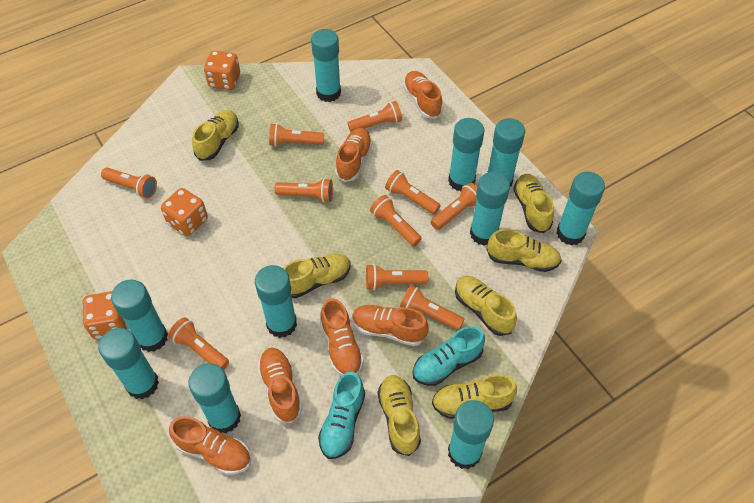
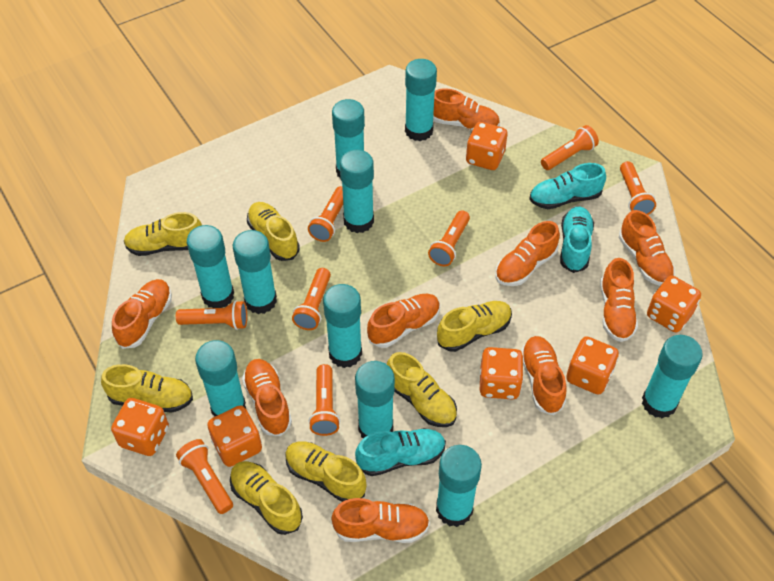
orange dice: [82,291,127,339] [161,188,208,236] [204,51,240,90] = 3 -> [111,398,169,456] [207,405,262,467] [466,122,508,170] [480,347,524,400] [566,336,619,395] [647,276,701,332] = 6
orange flashlight: [101,167,157,198] [168,317,229,370] [269,123,324,147] [274,178,333,203] [348,101,402,132] [366,264,428,290] [370,195,422,246] [385,170,441,215] [400,285,464,330] [431,183,477,230] = 10 -> [176,300,247,330] [176,439,233,514] [292,268,331,330] [308,186,343,242] [309,364,340,436] [428,210,470,266] [541,125,599,170] [620,161,656,215] = 8
orange shoe: [169,416,251,475] [257,348,302,423] [320,298,364,376] [335,128,373,182] [352,305,429,346] [403,71,443,119] = 6 -> [112,279,172,349] [242,359,292,436] [331,498,430,543] [367,294,440,348] [433,88,500,130] [495,221,560,286] [521,336,567,415] [600,258,638,342] [619,210,675,286] = 9
turquoise shoe: [318,372,365,459] [412,326,485,386] = 2 -> [355,428,446,476] [529,163,606,209] [560,207,594,273] = 3

